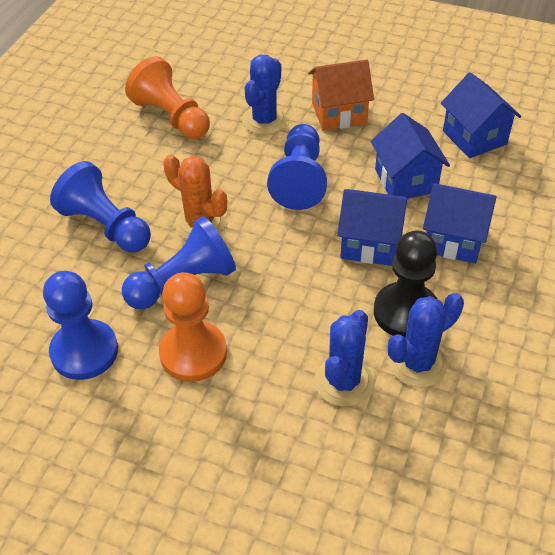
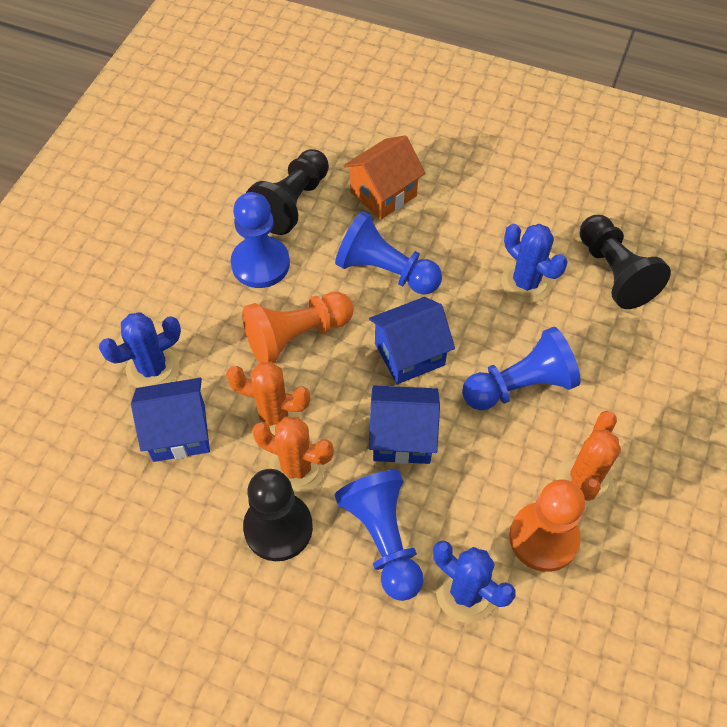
black pawn: [374,231,438,338] = 1 -> [243,469,313,561] [246,149,329,235] [579,215,671,309] = 3
blue house: [337,189,408,266] [371,113,450,199] [423,183,497,264] [441,72,521,158] = 4 -> [131,378,210,462] [369,297,455,384] [369,385,440,464] = 3
orange cactus: [163,154,227,239] = 1 -> [226,362,310,435] [252,417,334,493] [556,411,621,507] = 3

